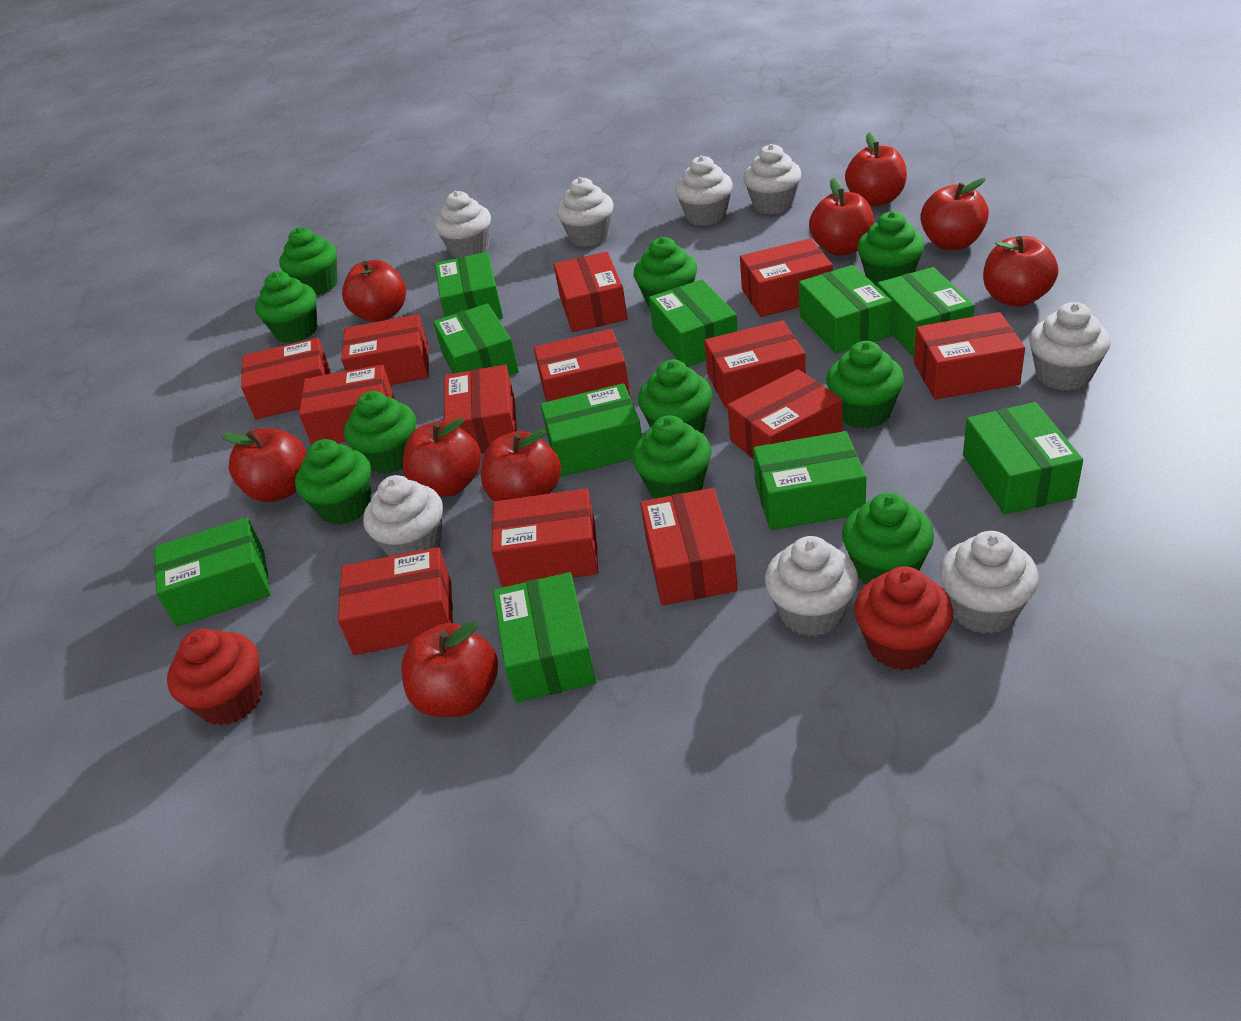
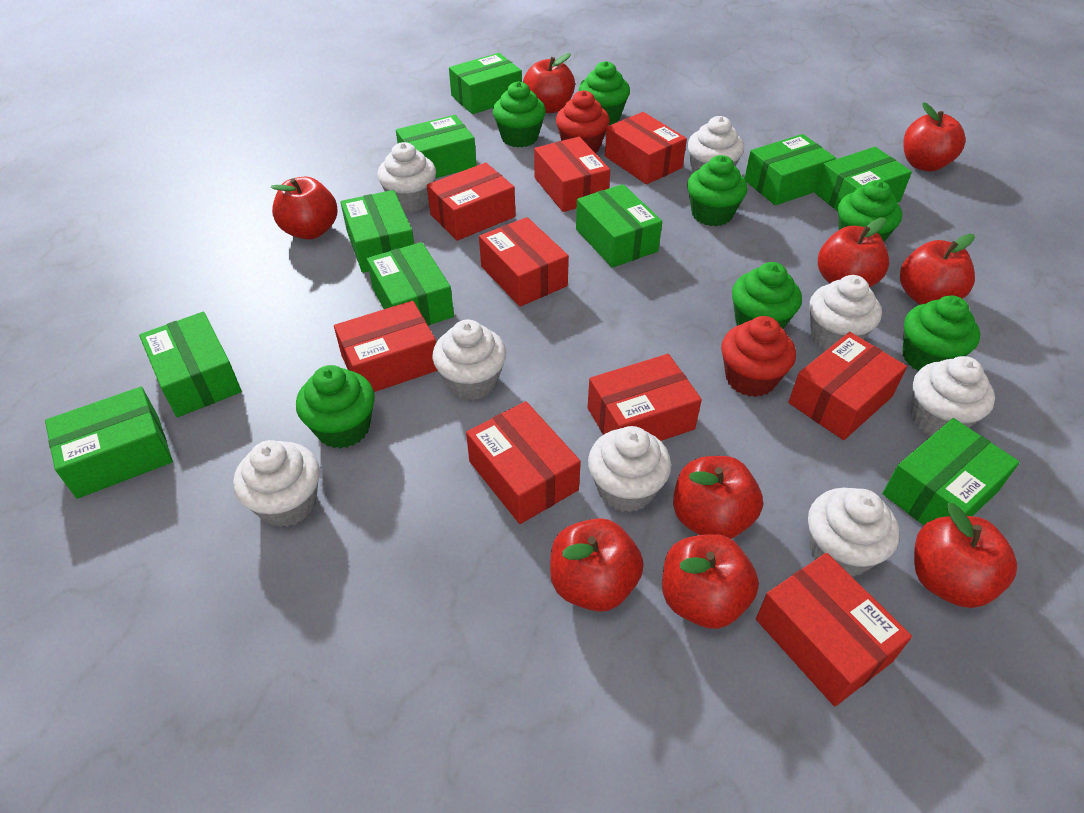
green cupcake: [255,271,317,343] [279,227,338,295] [295,439,371,525] [344,391,416,474] [632,415,712,499] [634,237,697,308] [638,360,712,433] [826,341,904,428] [842,492,934,584] [857,211,924,286] = 10 -> [296,365,375,449] [493,81,546,148] [579,61,630,125] [687,155,747,226] [732,262,802,329] [838,180,902,242] [903,295,980,371] = 7
red box: [241,338,331,420] [299,365,394,445] [338,547,453,655] [341,314,429,385] [444,365,517,454] [491,488,598,587] [534,329,630,402] [554,252,628,332] [640,488,738,605] [704,320,806,409] [727,369,842,459] [740,238,833,317] [914,312,1025,400] = 13 -> [334,301,438,392] [427,163,515,241] [466,401,581,524] [479,217,569,307] [534,137,610,212] [587,354,702,441] [605,112,687,184] [756,553,912,706] [789,332,907,440] = 9

